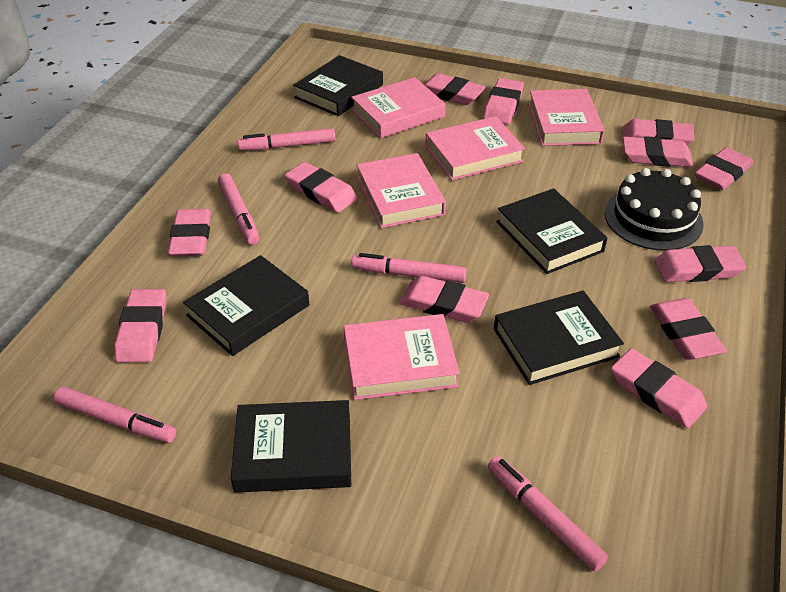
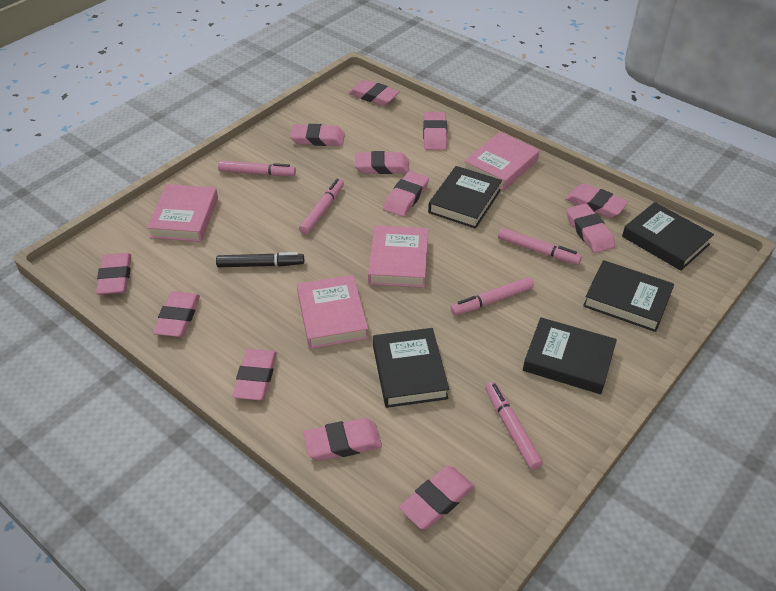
black cake: [605,168,704,251] = 1 -> none = 0
black marker: none = 0 -> [216,252,304,267] = 1
pink book: [344,314,460,400] [351,77,446,138] [357,153,446,228] [426,116,525,180] [528,89,605,146] = 5 -> [147,184,218,242] [297,275,368,349] [368,225,429,288] [464,132,540,191] = 4

